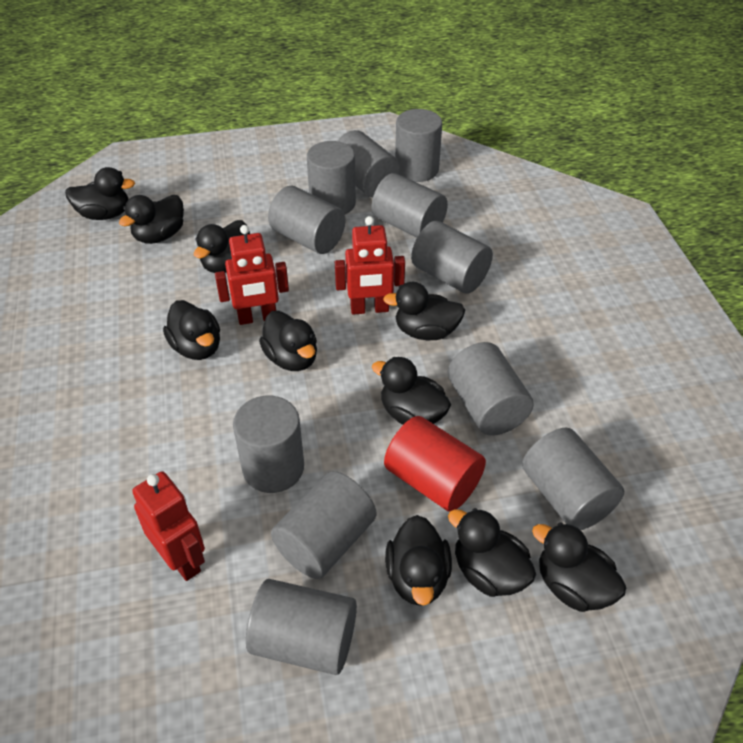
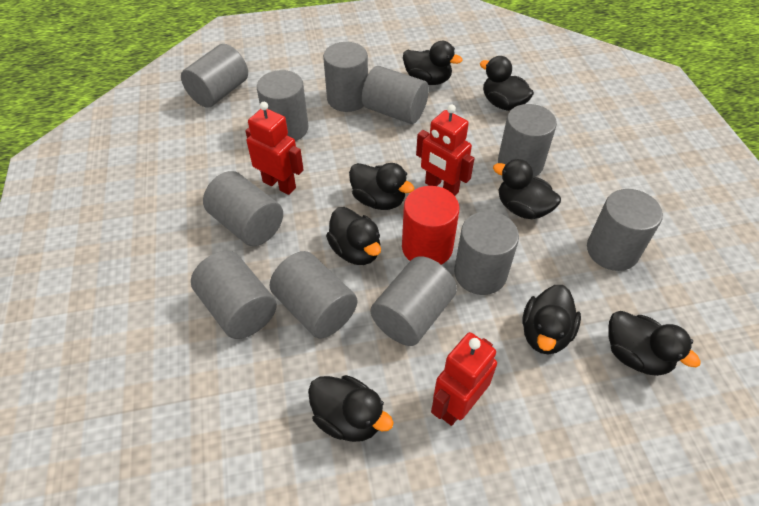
black duck: [65,167,135,220] [119,195,184,244] [163,300,220,360] [194,220,250,273] [259,311,317,371] [372,357,451,425] [383,282,465,340] [385,515,452,606] [448,508,536,597] [532,522,626,612] = 10 -> [308,375,394,442] [326,207,381,265] [349,163,414,210] [403,41,463,85] [480,56,534,111] [493,159,561,219] [522,285,581,355] [608,311,701,376] = 8

